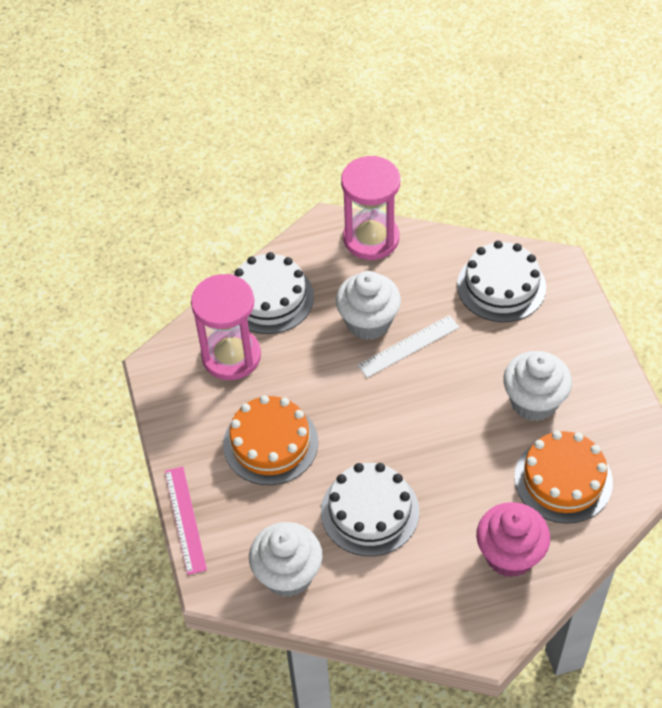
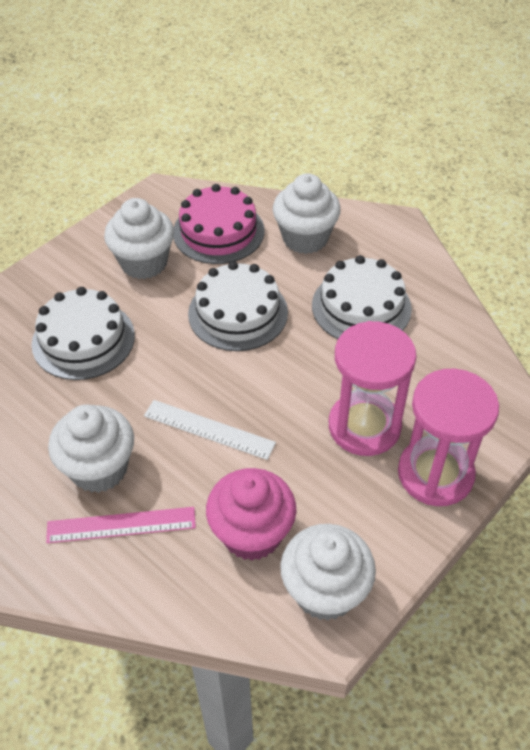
orange cake: [223,395,318,485] [514,431,613,524] = 2 -> none = 0
pink cake: none = 0 -> [173,184,264,264] = 1
white cupcake: [249,522,323,597] [336,271,401,340] [503,351,572,421] = 3 -> [48,404,134,493] [104,198,174,279] [273,173,341,254] [280,524,376,621] = 4

